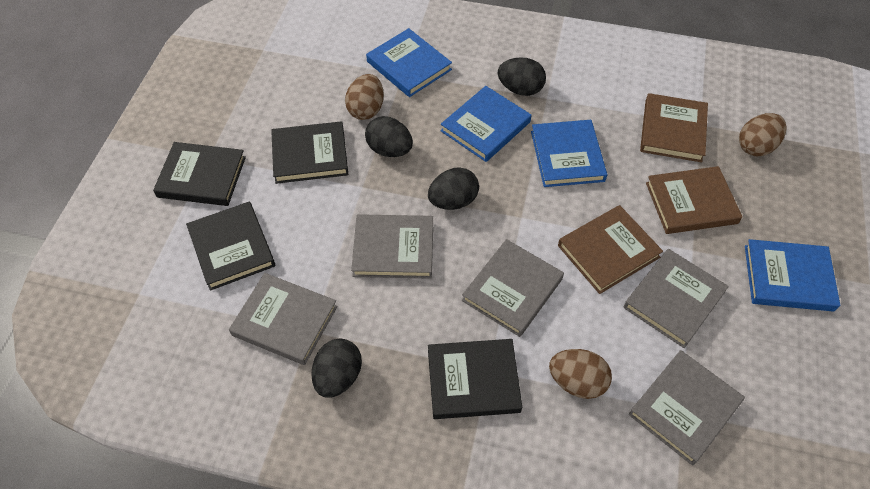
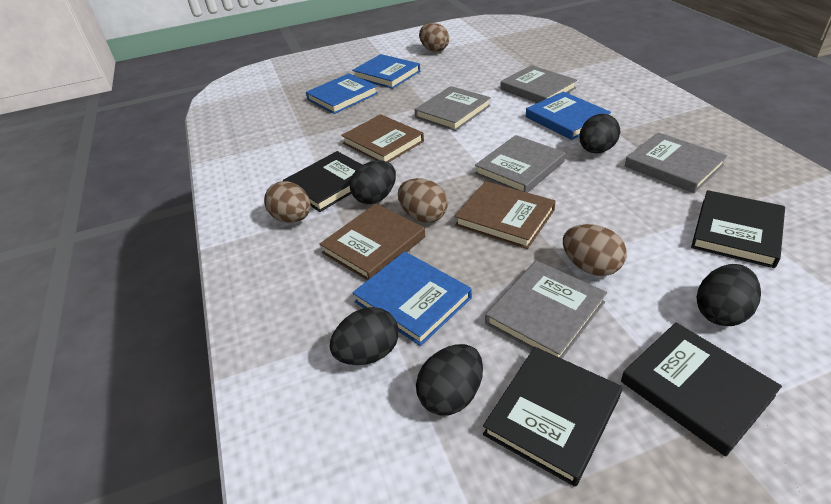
black egg: [311,338,362,398] [365,116,413,157] [428,167,479,210] [498,57,546,96] = 4 -> [330,307,399,365] [350,160,396,204] [416,344,483,416] [579,114,620,153] [697,264,761,326] = 5
brown egg: [345,74,384,120] [549,349,612,399] [739,113,787,156] = 3 -> [264,181,311,223] [398,178,448,223] [419,23,449,52] [563,224,627,276] = 4

